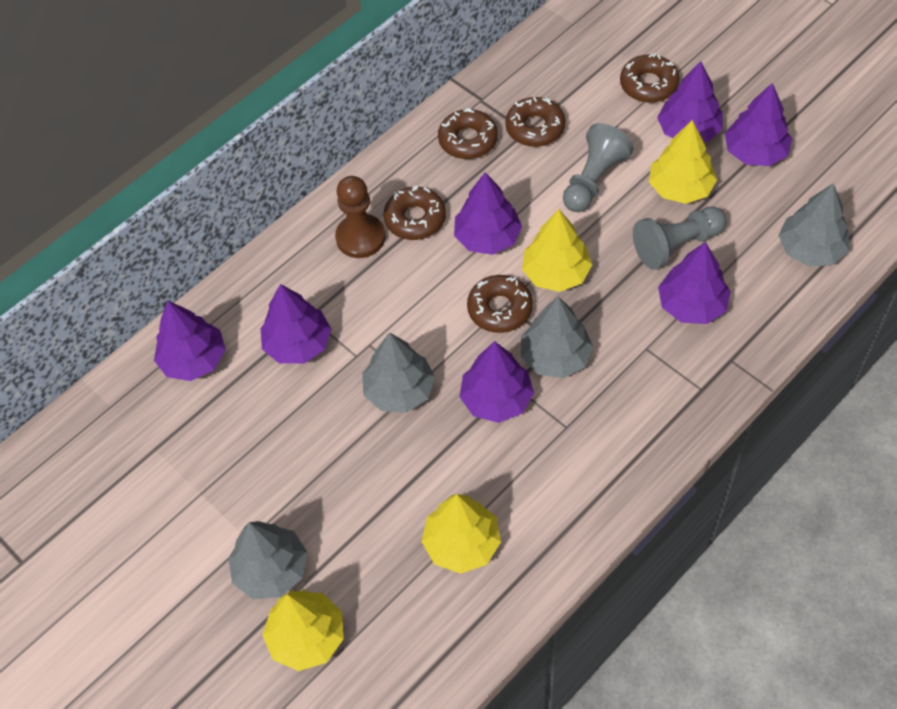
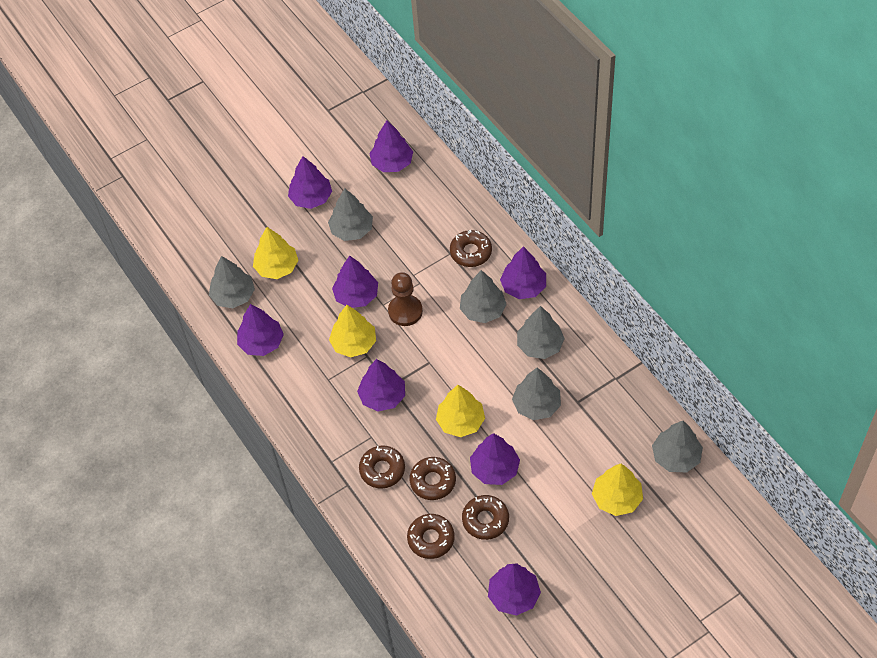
grey pawn: [563,123,633,212] [633,207,727,270] = 2 -> none = 0
grey tree: [228,521,308,599] [362,332,435,413] [521,296,594,378] [778,184,850,267] = 4 -> [209,256,255,308] [328,189,373,241] [460,270,507,323] [512,368,561,420] [517,306,565,359] [652,421,703,472] = 6
purple tree: [154,301,226,381] [261,284,331,364] [454,172,522,255] [460,341,534,423] [657,61,723,142] [658,242,731,324] [725,83,792,166] = 7 -> [237,304,284,356] [288,156,332,209] [332,256,378,308] [357,359,405,411] [369,120,413,172] [470,433,520,485] [488,564,541,616] [500,246,546,299] = 8

